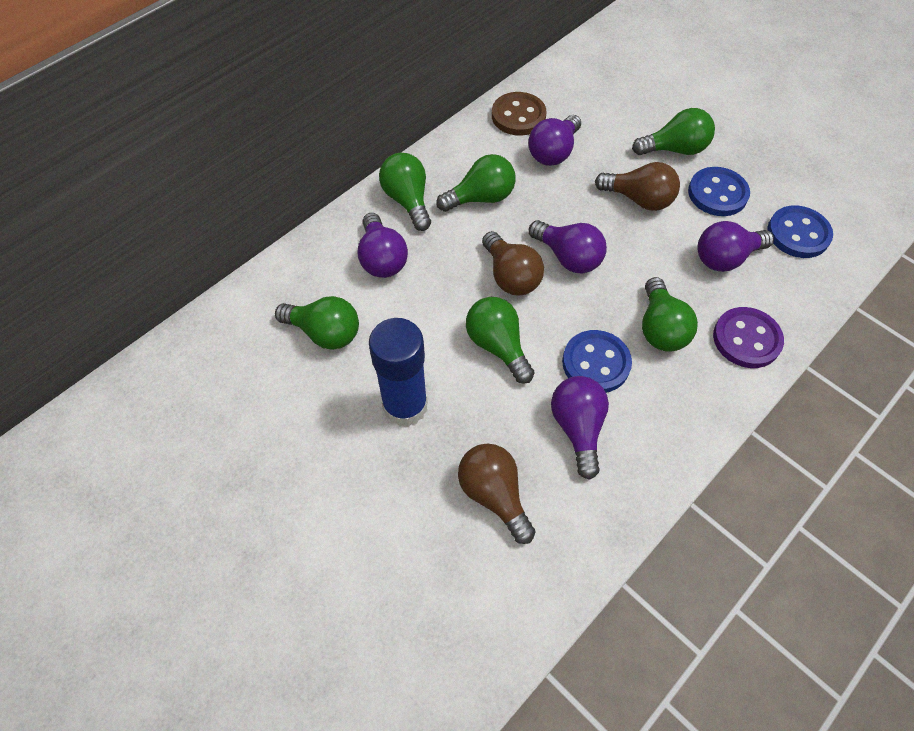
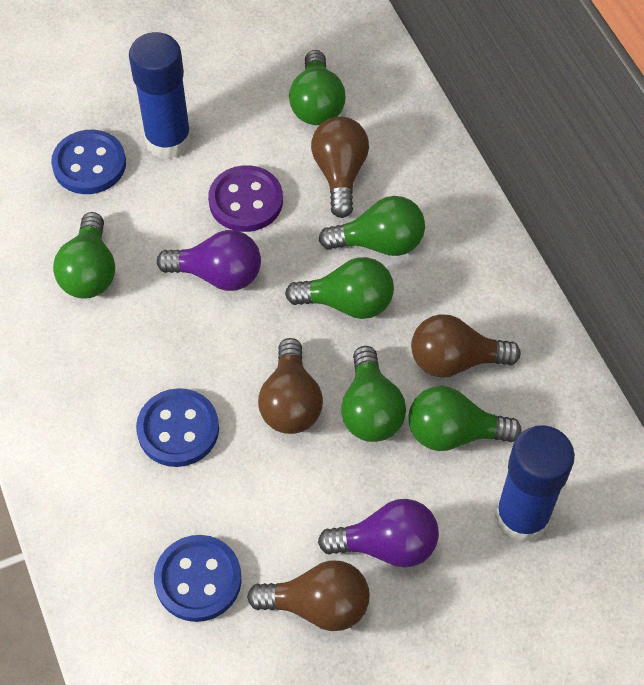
blue glue stick: [369,318,428,427] = 1 -> [129,32,192,160] [495,425,575,543] = 2
brown button: [492,92,547,136] = 1 -> none = 0
brown light bulb: [458,443,535,544] [482,231,544,295] [595,162,680,211] = 3 -> [247,560,370,631] [258,338,323,434] [311,117,369,218] [411,314,521,378] = 4
purple light bulb: [357,213,408,278] [528,115,581,166] [529,220,607,273] [551,376,609,480] [697,221,774,272] = 5 -> [157,230,261,291] [318,499,439,567] = 2

